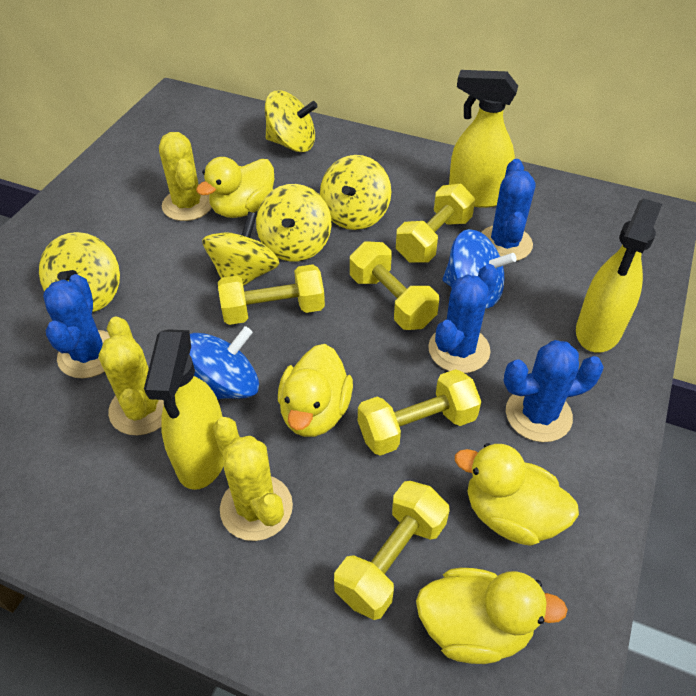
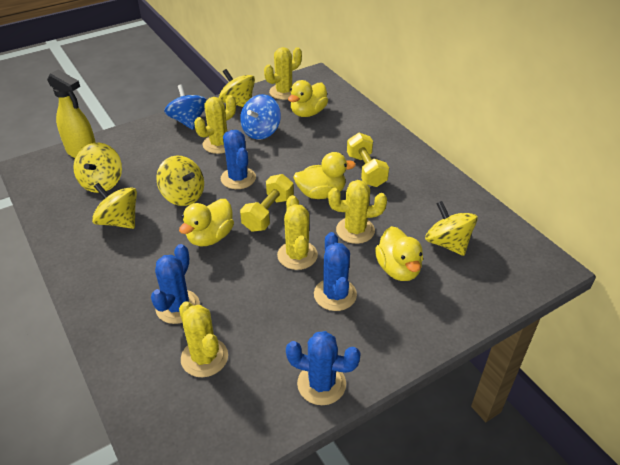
yellow cactus: [99,316,164,436] [159,132,212,221] [213,417,293,541] = 3 -> [179,301,228,377] [194,95,236,154] [264,47,302,100] [277,195,318,270] [328,180,387,244] = 5
yellow dumbbell: [218,264,325,325] [334,481,450,620] [350,241,439,330] [358,369,481,456] [396,184,475,263] = 5 -> [240,174,294,232] [347,133,389,187] = 2
yellow spray bottle: [144,329,224,490] [449,70,518,208] [576,199,662,353] = 3 -> [47,70,96,158] = 1

